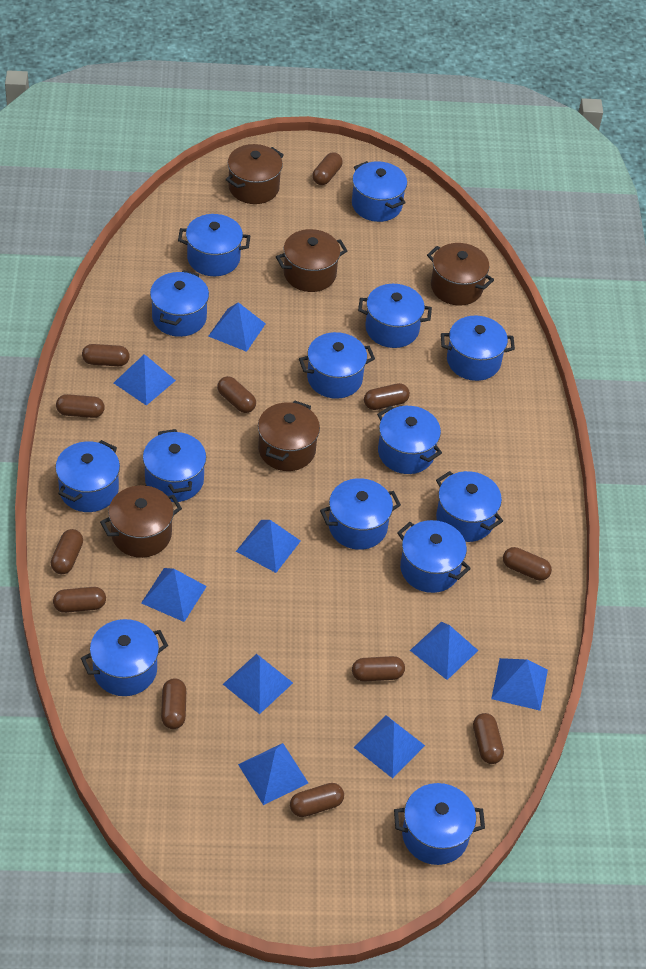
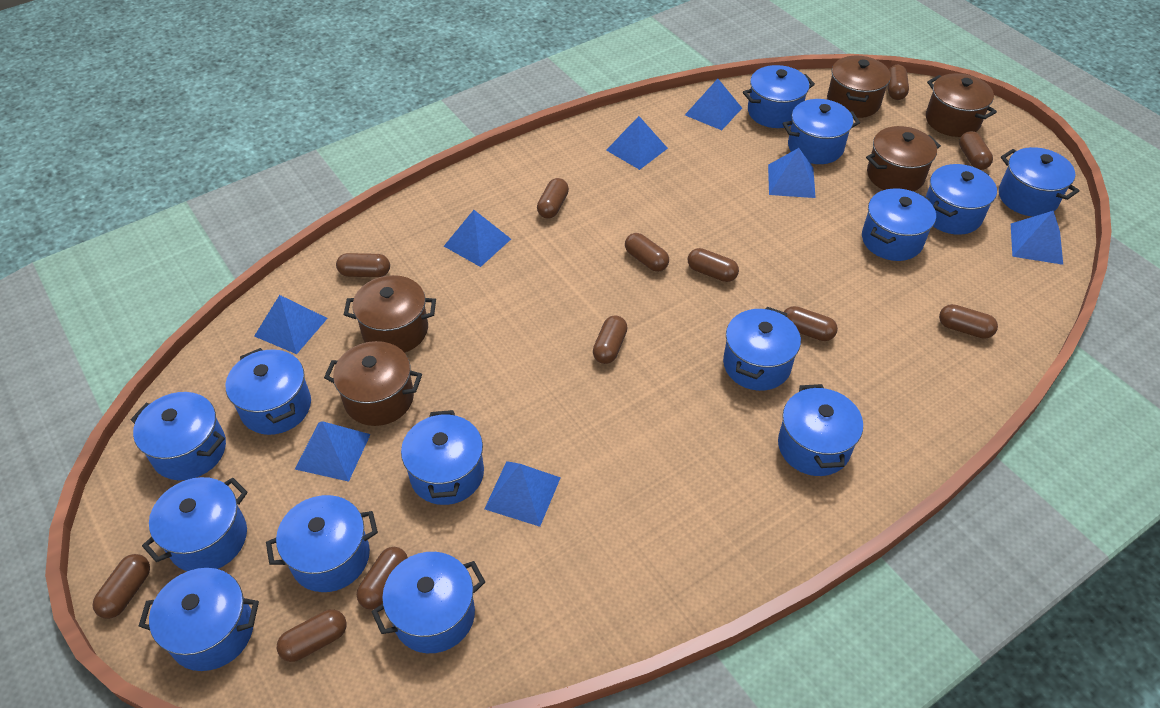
blue pyramid: [114,354,176,406] [141,568,207,622] [208,302,266,352] [223,654,293,714] [236,520,301,573] [238,743,308,805] [354,715,425,778] [410,622,478,680] [491,658,548,711] = 9 -> [254,295,328,354] [295,421,371,482] [444,210,511,267] [484,461,561,527] [606,116,668,170] [685,79,742,130] [768,148,816,198] [1011,211,1063,265] = 8

